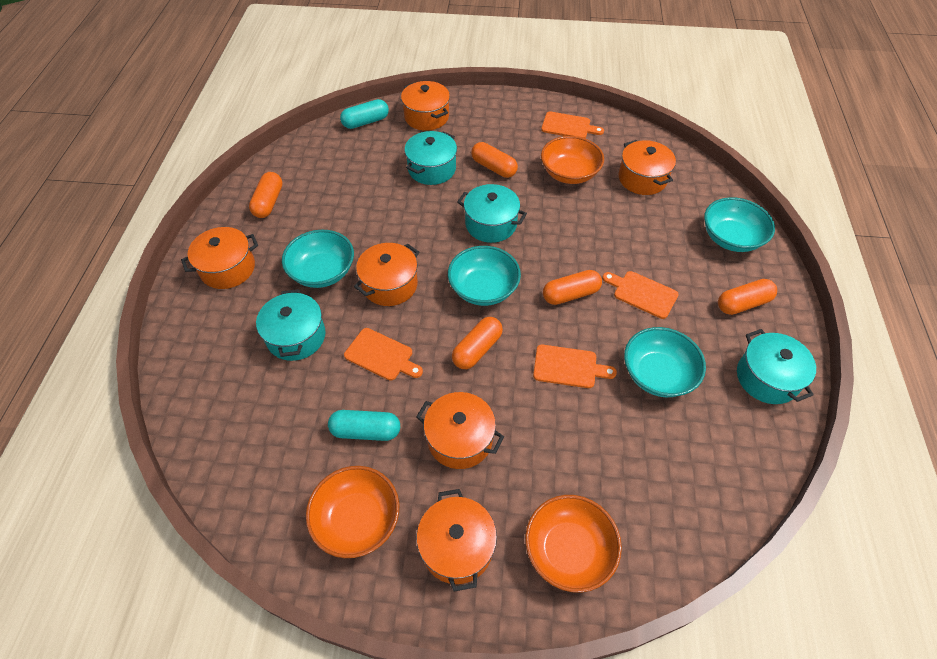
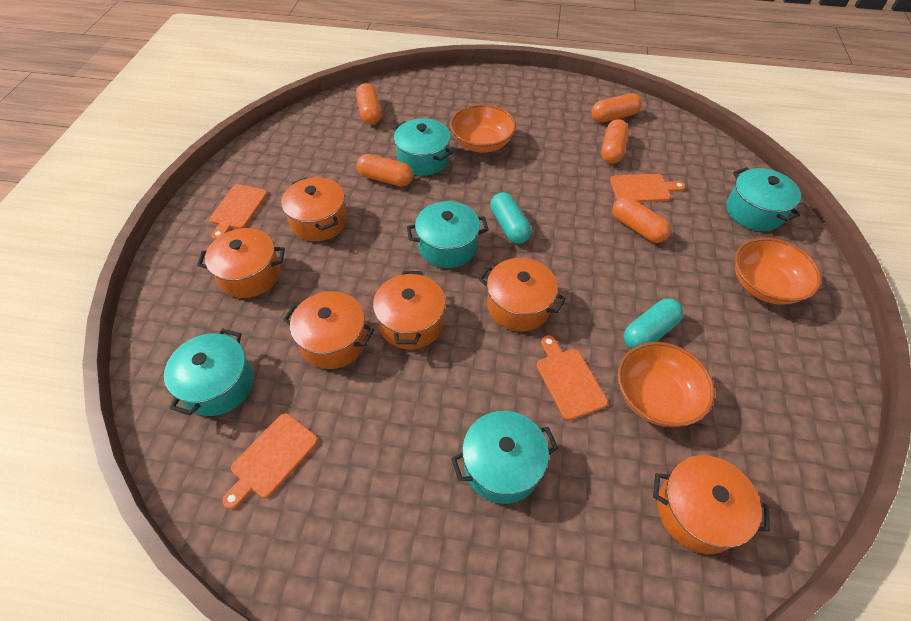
turquoise bowl: [282,230,354,288] [448,246,521,306] [624,327,706,397] [704,197,775,252] = 4 -> none = 0
turquoise pot: [256,289,326,361] [404,131,457,185] [457,184,527,243] [737,329,816,404] = 4 -> [164,329,254,416] [393,118,453,176] [407,201,489,268] [451,411,558,504] [726,167,801,231] = 5

